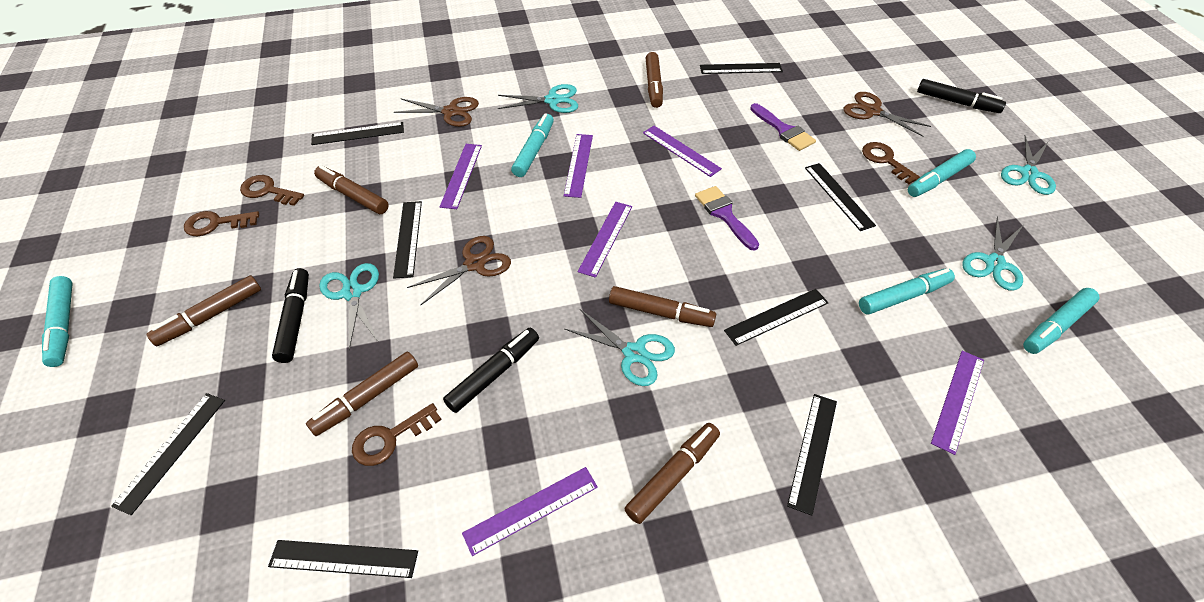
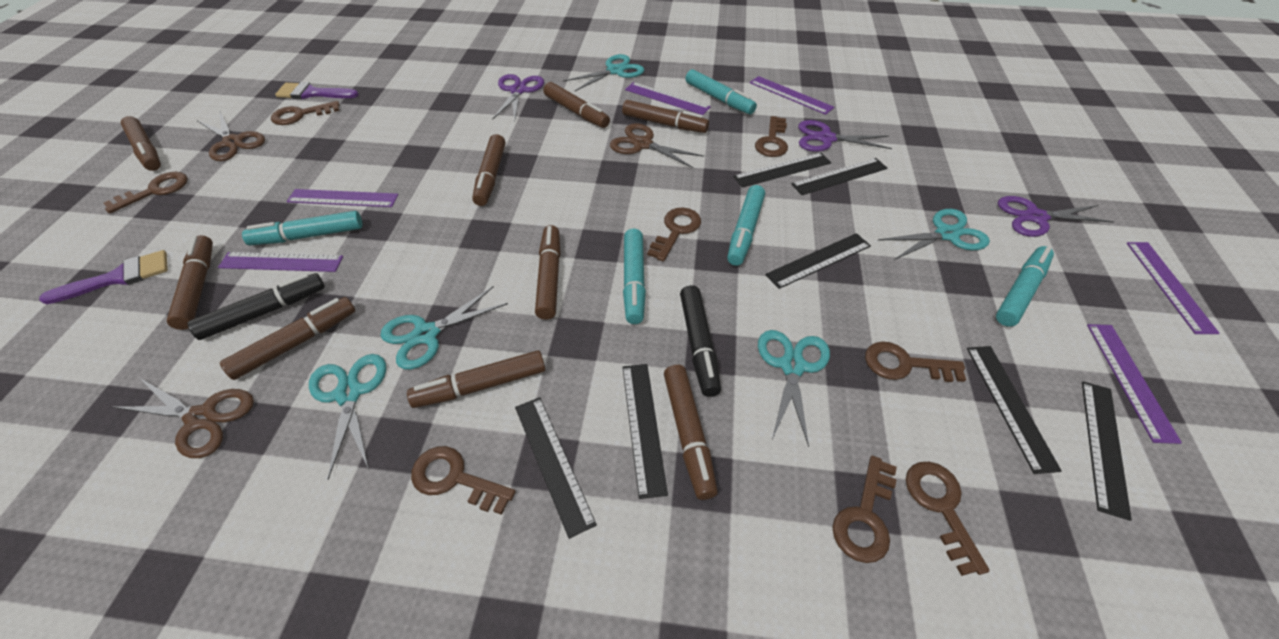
black marker: [272,268,309,363] [443,328,539,413] [917,79,1006,113] = 3 -> [188,273,325,340] [680,285,721,397] = 2
black ruler: [111,393,225,515] [268,540,418,578] [311,122,404,145] [393,201,422,278] [700,63,783,74] [724,289,829,346] [787,394,837,516] [805,163,876,231] = 8 -> [515,397,597,539] [622,364,668,499] [733,153,831,188] [765,233,871,289] [791,158,887,195] [967,346,1062,474] [1082,382,1132,521] = 7
brown key: [184,211,259,236] [240,175,304,206] [352,403,442,466] [862,142,920,184] = 4 -> [103,172,188,214] [271,101,340,125] [411,446,516,515] [647,208,701,261] [755,116,788,157] [832,456,897,563] [865,342,966,382] [906,462,990,576] = 8
brown marker: [147,275,261,346] [306,352,418,436] [314,165,389,214] [609,286,716,327] [624,423,720,524] [646,52,663,108] = 6 -> [121,116,161,171] [167,235,213,330] [220,297,355,380] [407,350,545,408] [472,134,505,206] [535,225,560,320] [543,82,610,128] [622,100,709,133] [664,365,718,500] = 9
purple scissors: none = 0 -> [492,74,544,121] [798,120,892,152] [998,196,1115,237] = 3

